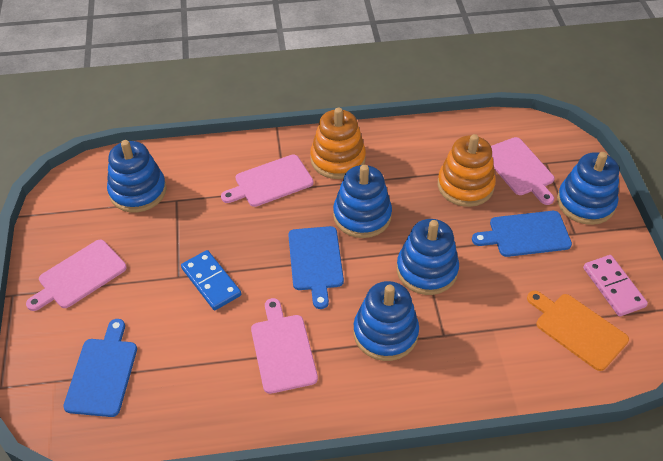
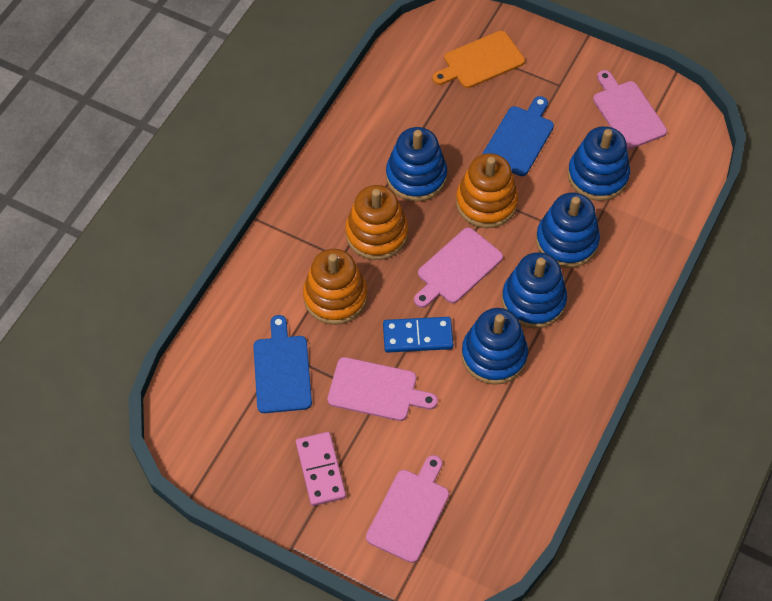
blue cutting board: [63,319,137,417] [288,226,344,309] [472,211,572,257] = 3 -> [253,315,312,413] [483,96,554,176] = 2
orange stacking toy: [310,108,366,179] [438,134,496,207] = 2 -> [303,249,367,325] [345,185,408,260] [456,153,518,228] = 3

